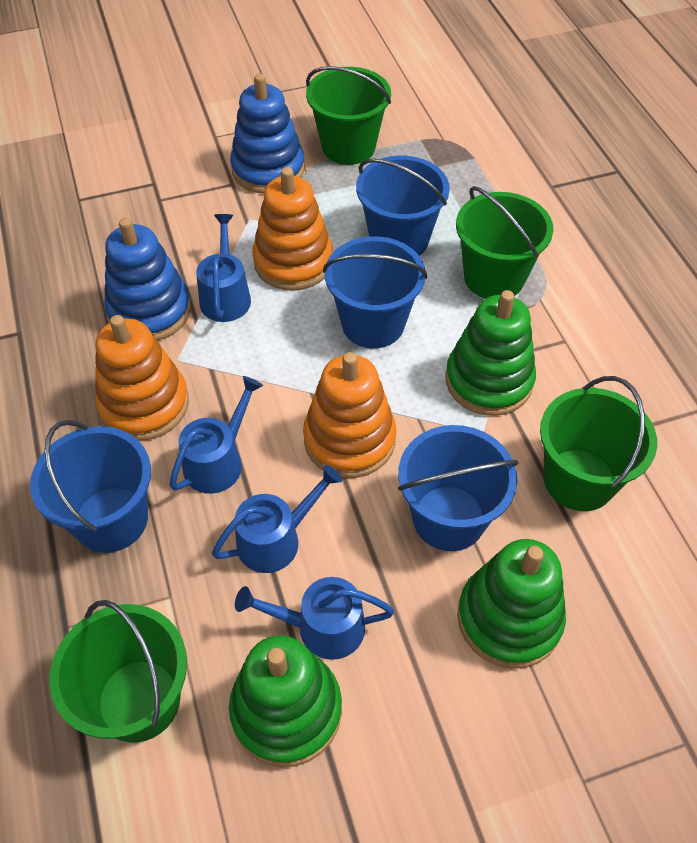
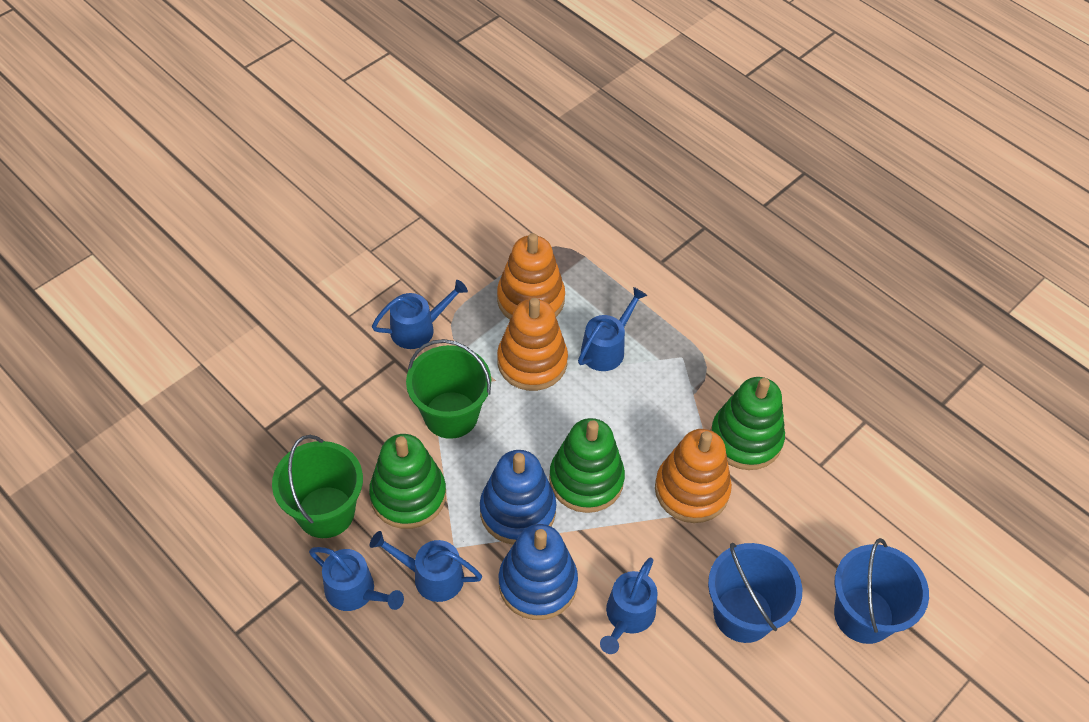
blue bucket: [30,420,151,553] [323,236,427,348] [356,156,450,256] [398,425,519,551] = 4 -> [708,543,802,643] [834,538,929,644] = 2
blue watering can: [169,376,263,494] [196,214,251,322] [212,465,342,573] [235,577,394,660] = 4 -> [309,547,404,611] [370,531,482,602] [372,280,468,349] [578,287,647,371] [600,557,658,654] = 5
green bucket: [49,600,187,743] [306,66,391,165] [456,186,553,299] [540,376,657,511] = 4 -> [272,435,363,538] [406,339,491,439] = 2

